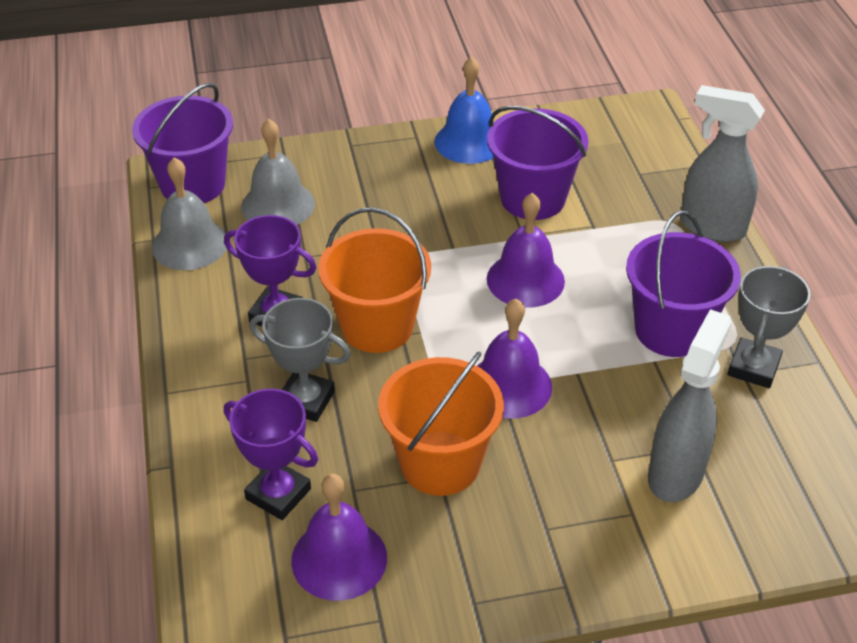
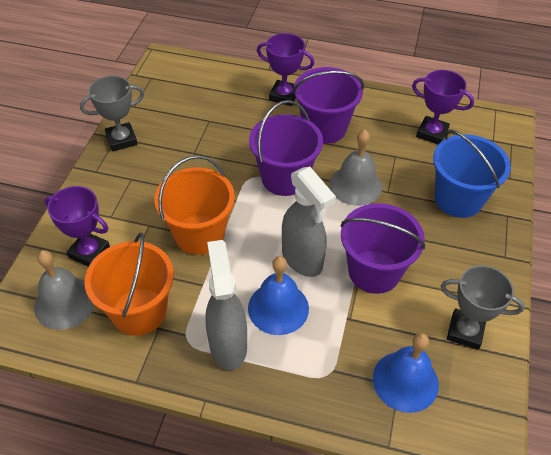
blue bell: [434,57,493,164] = 1 -> [248,256,309,335] [373,333,439,413] = 2
blue bucket: none = 0 -> [433,130,511,218] = 1
purple bell: [291,474,387,601] [477,299,552,419] [487,193,565,308] = 3 -> none = 0
purple trophy: [224,215,316,326] [224,389,318,520] = 2 -> [45,186,110,267] [257,33,314,106] [412,70,474,145] = 3

